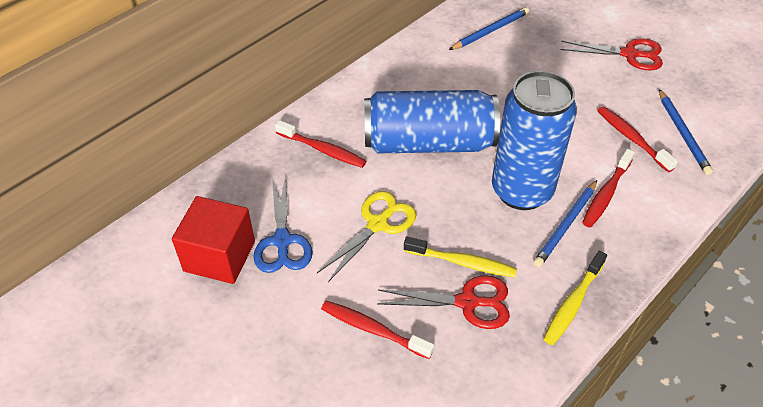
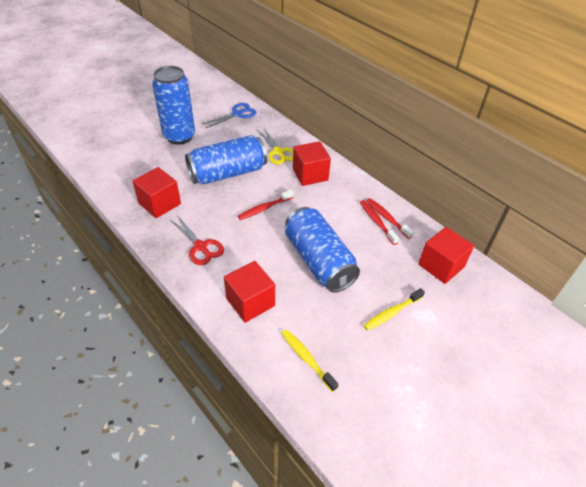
blue can: [364,90,500,153] [492,71,577,210] = 2 -> [152,66,195,145] [185,135,267,184] [285,207,360,293] = 3
blue pencil: [449,7,529,50] [533,180,597,267] [659,89,713,175] = 3 -> none = 0
red cube: [172,196,255,284] = 1 -> [132,167,181,218] [224,261,275,323] [293,141,331,186] [418,227,474,284] = 4
red scissors: [377,275,510,329] [561,38,663,70] = 2 -> [171,215,224,265] = 1
red toothbrush: [275,120,366,168] [321,301,434,359] [582,149,635,228] [597,106,678,172] = 4 -> [238,190,294,220] [360,200,399,245] [366,198,414,239] = 3

